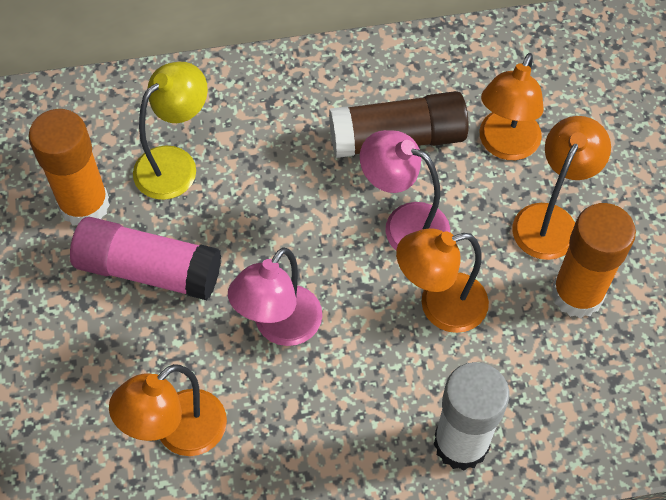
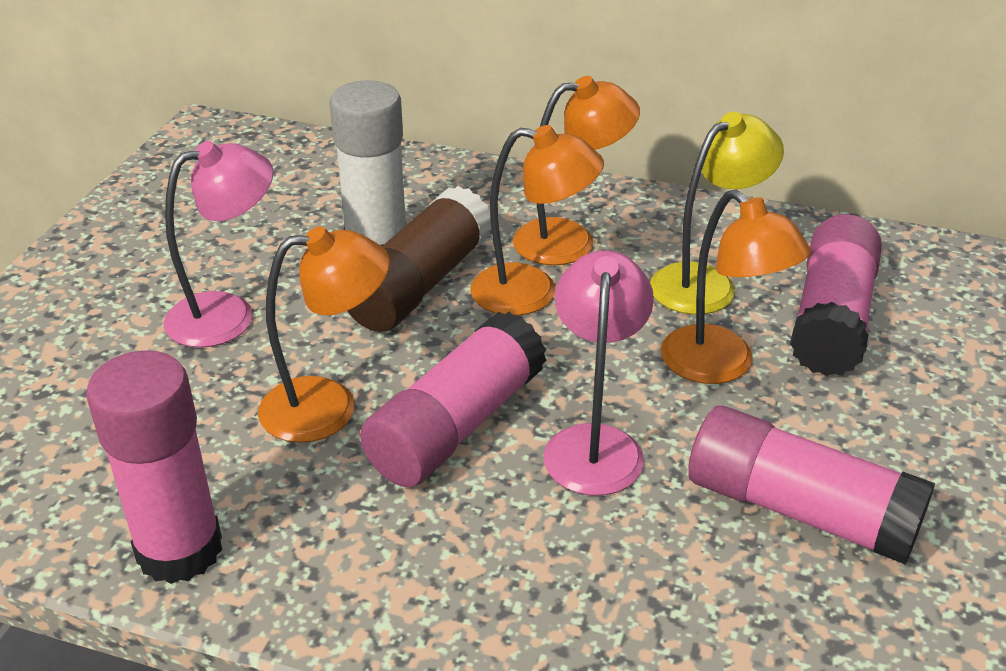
orange glue stick: [28,109,110,225] [551,203,636,318] = 2 -> none = 0
pink glue stick: [70,217,221,300] = 1 -> [86,350,222,584] [360,312,547,487] [688,405,935,565] [790,214,882,376] = 4

